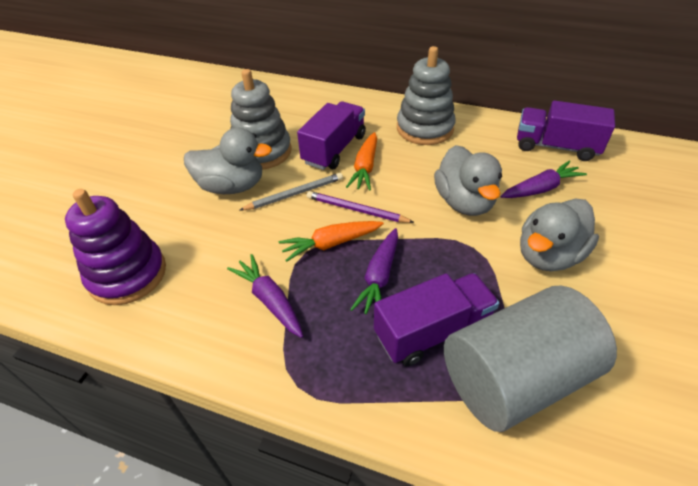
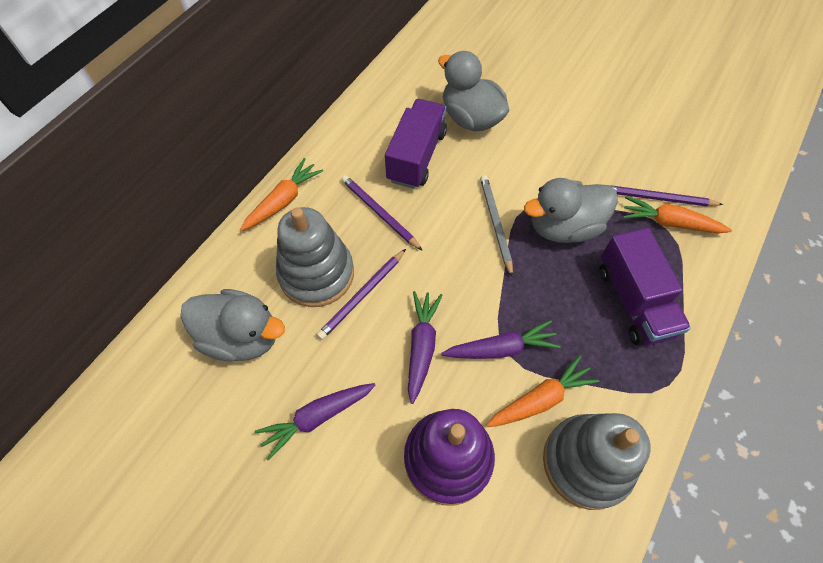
grey cylinder: [444,286,617,432] = 1 -> none = 0
orange carrot: [279,221,384,262] [346,132,377,191] = 2 -> [240,158,323,231] [487,355,599,427] [623,196,732,234] = 3
purple pencil: [307,191,414,223] = 1 -> [317,249,406,340] [341,175,423,251] [611,185,724,206] = 3
purple truck: [297,101,366,170] [374,273,499,366] [517,100,615,161] = 3 -> [385,99,447,189] [600,228,691,346] = 2

